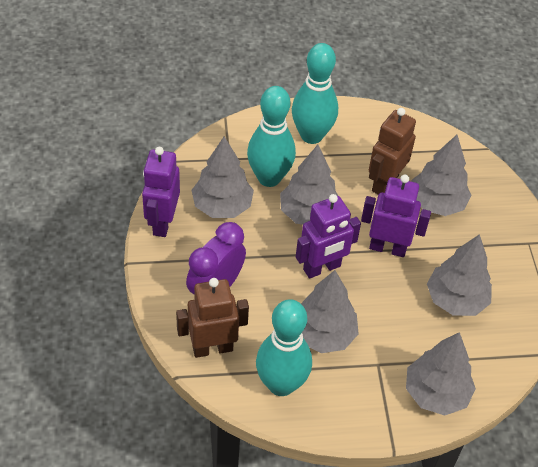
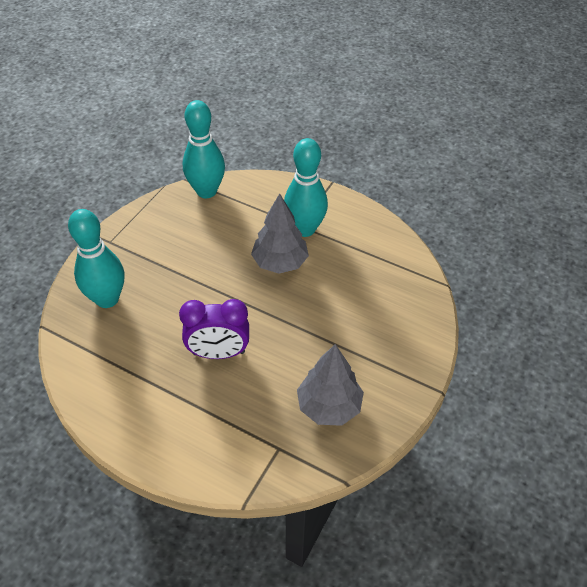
brown robot: [176,278,249,358] [369,108,416,195] = 2 -> none = 0
grey tree: [191,137,254,218] [280,145,338,225] [301,270,359,353] [406,332,476,415] [412,135,472,216] [427,234,492,316] = 6 -> [251,193,309,274] [297,344,364,426] = 2
purple robot: [142,147,180,237] [296,194,361,279] [361,174,431,257] = 3 -> none = 0

